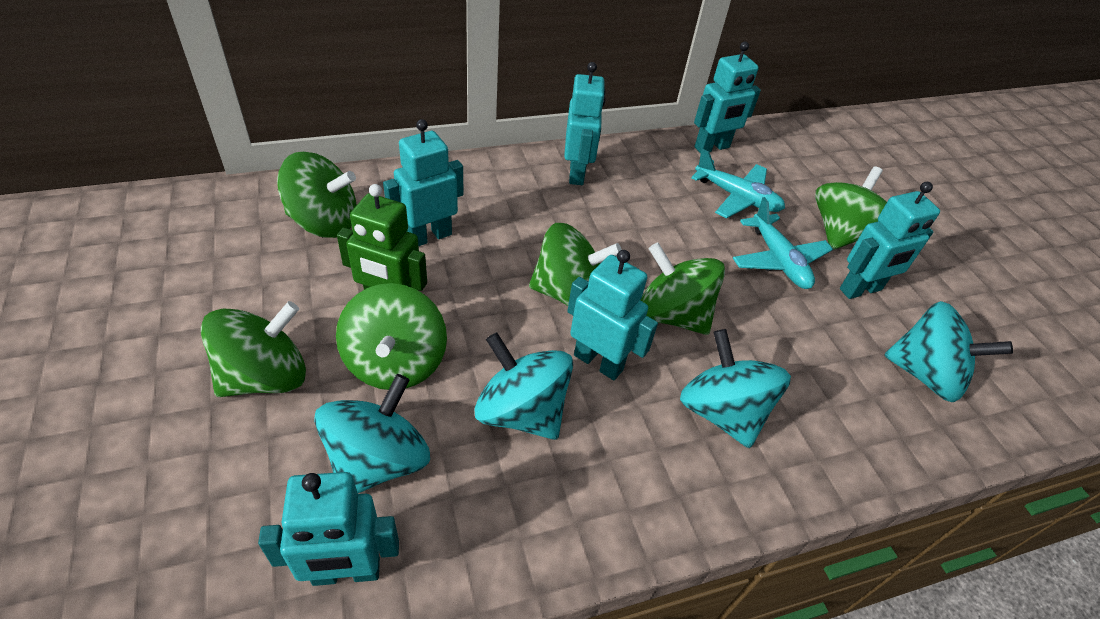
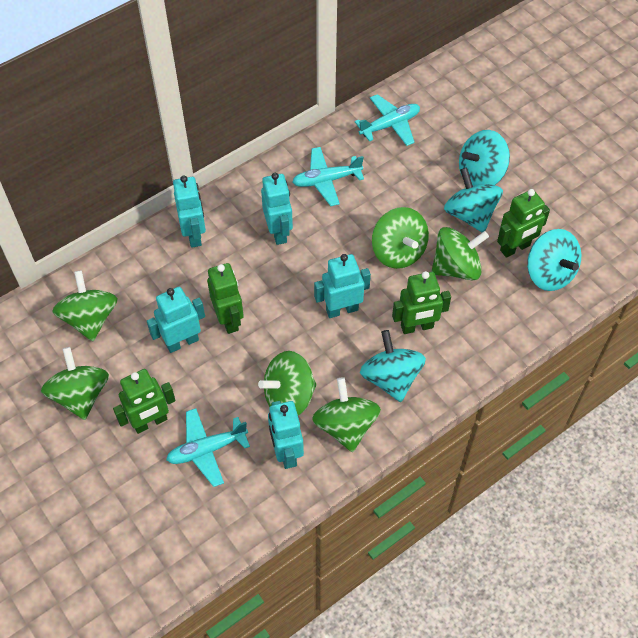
green robot: [337,184,427,291] = 1 -> [113,369,176,434] [207,263,244,334] [392,271,451,334] [497,189,550,258] = 4
turquoise plane: [691,149,785,218] [733,197,833,289] = 2 -> [166,408,250,487] [292,147,364,206] [355,94,420,146] = 3
turquoise robot: [258,472,399,586] [383,119,464,246] [564,62,605,185] [567,250,658,380] [694,42,761,153] [840,182,940,299] = 6 -> [147,287,205,353] [173,175,206,248] [261,173,293,245] [268,401,304,469] [314,254,371,318] = 5

